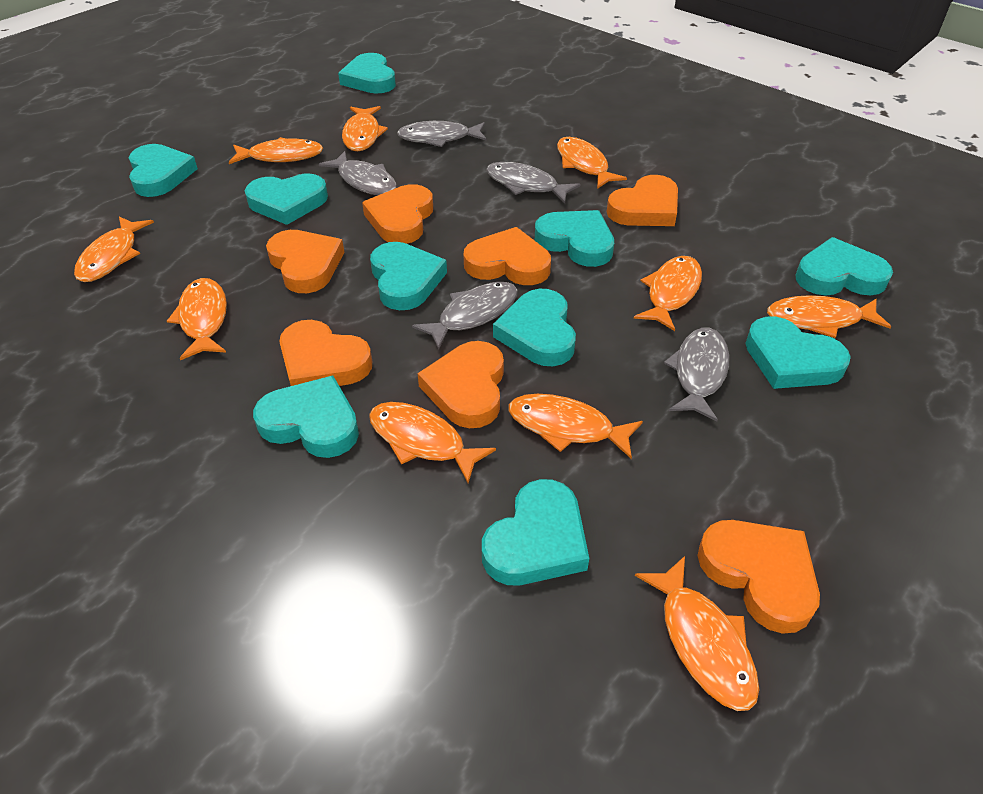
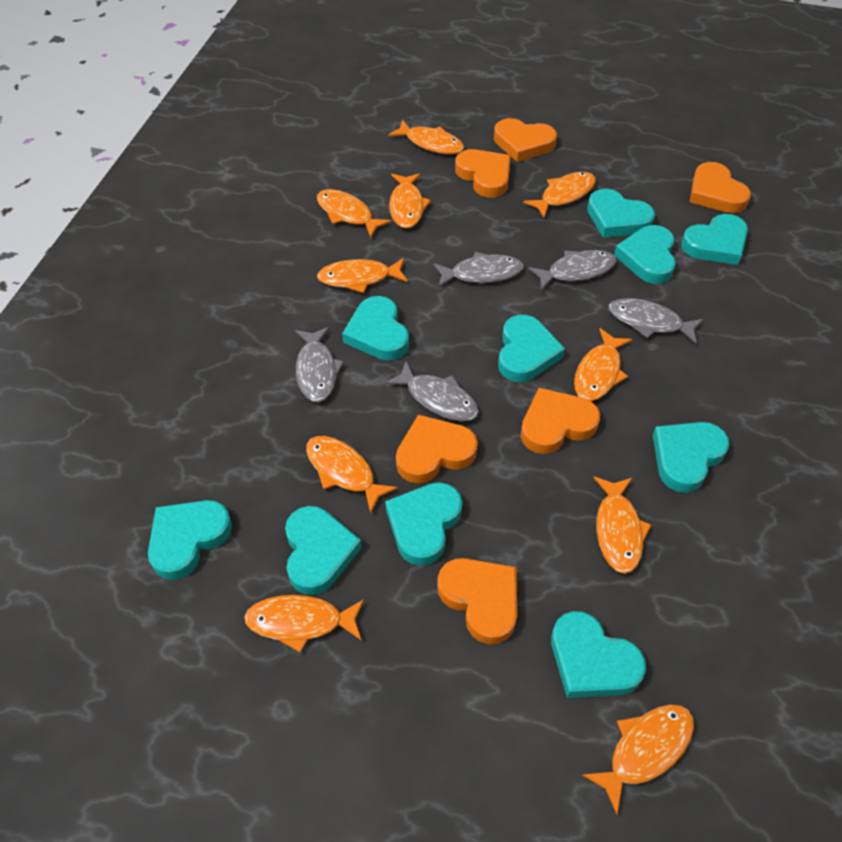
orange heart: [266,230,344,293] [280,320,372,386] [362,184,433,244] [417,341,504,428] [464,227,551,285] [607,175,678,226] [697,520,820,634] = 7 -> [396,415,478,484] [437,558,517,645] [455,149,511,198] [494,118,557,162] [520,388,600,454] [690,162,751,213] = 6

